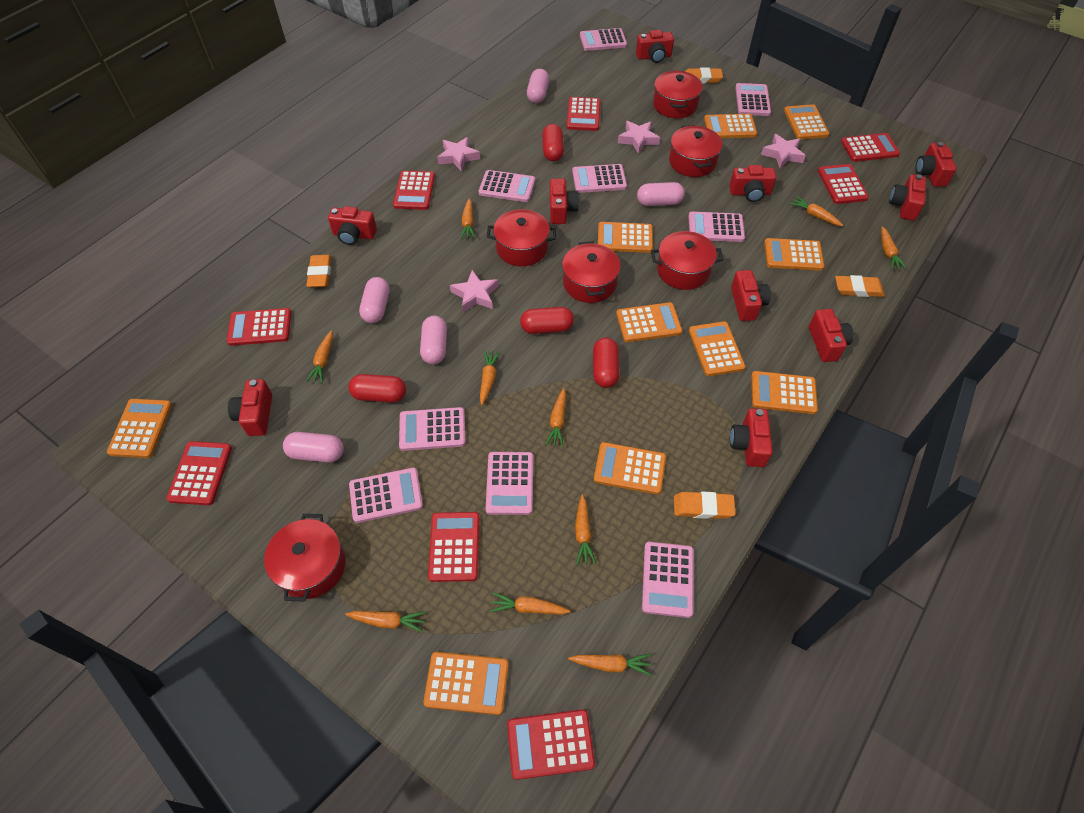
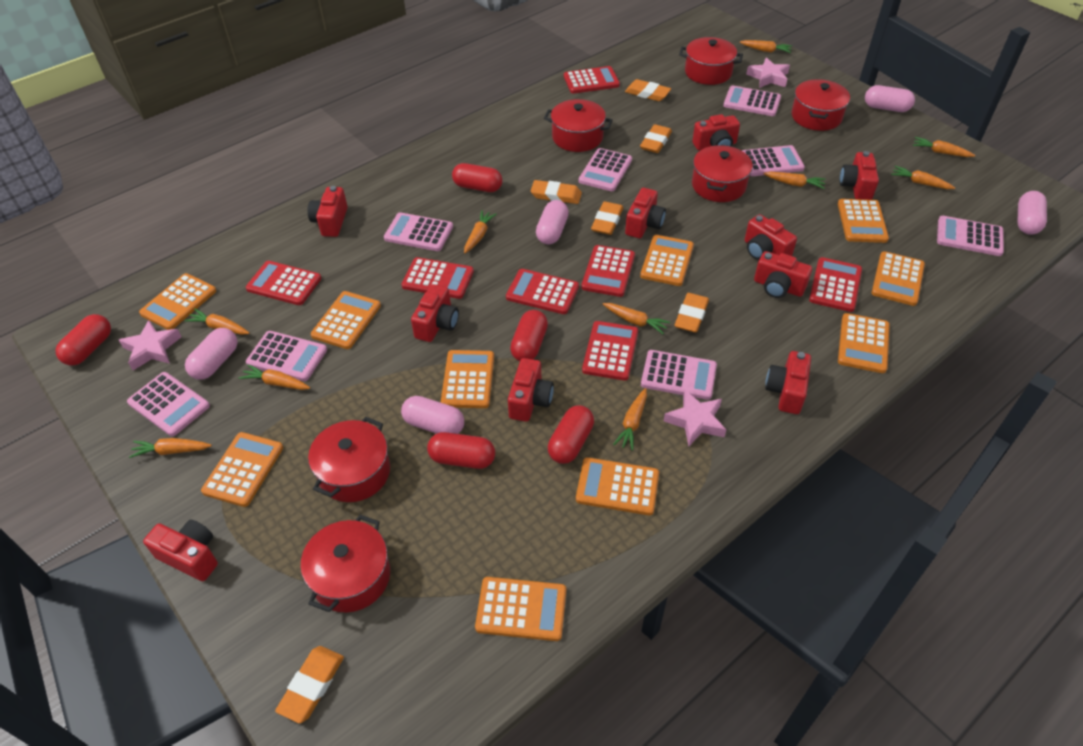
orange eraser: [306,255,332,287] [674,492,736,519] [685,68,723,84] [835,275,885,297] = 4 -> [275,646,344,723] [530,180,582,204] [591,201,623,235] [625,79,671,101] [640,124,672,153] [674,293,709,333] = 6
pink calculator: [349,468,423,523] [399,407,466,451] [478,170,535,202] [486,452,533,515] [572,164,627,193] [580,28,627,51] [642,541,694,618] [688,212,745,242] [735,83,771,116] = 9 -> [127,372,210,436] [246,331,327,381] [384,212,453,251] [579,148,632,191] [641,350,717,400] [723,86,781,116] [742,145,805,176] [937,216,1004,256] = 8
pink star: [437,137,480,171] [450,270,499,312] [618,121,660,154] [761,134,806,168] = 4 -> [119,320,181,370] [664,390,726,446] [746,57,790,88] = 3
red calculator: [166,441,232,505] [227,308,291,346] [393,171,435,210] [428,512,479,582] [507,709,595,780] [566,97,601,131] [818,164,869,204] [841,133,900,162] = 8 -> [246,261,321,305] [401,257,474,299] [506,269,579,314] [564,66,620,94] [581,245,635,297] [582,321,638,381] [809,257,862,312] = 7
red capsule: [348,374,406,403] [520,307,574,334] [542,124,564,162] [593,337,619,388] = 4 -> [55,314,111,365] [427,432,495,469] [452,163,503,192] [510,310,548,361] [548,405,594,464] = 5

